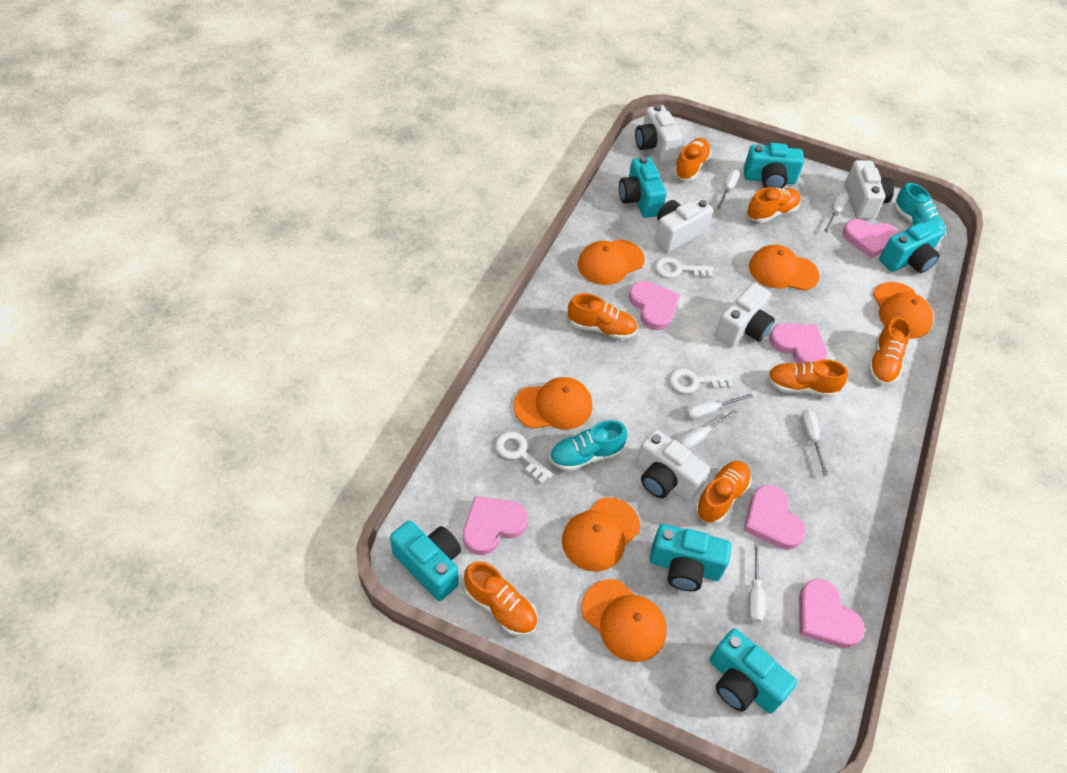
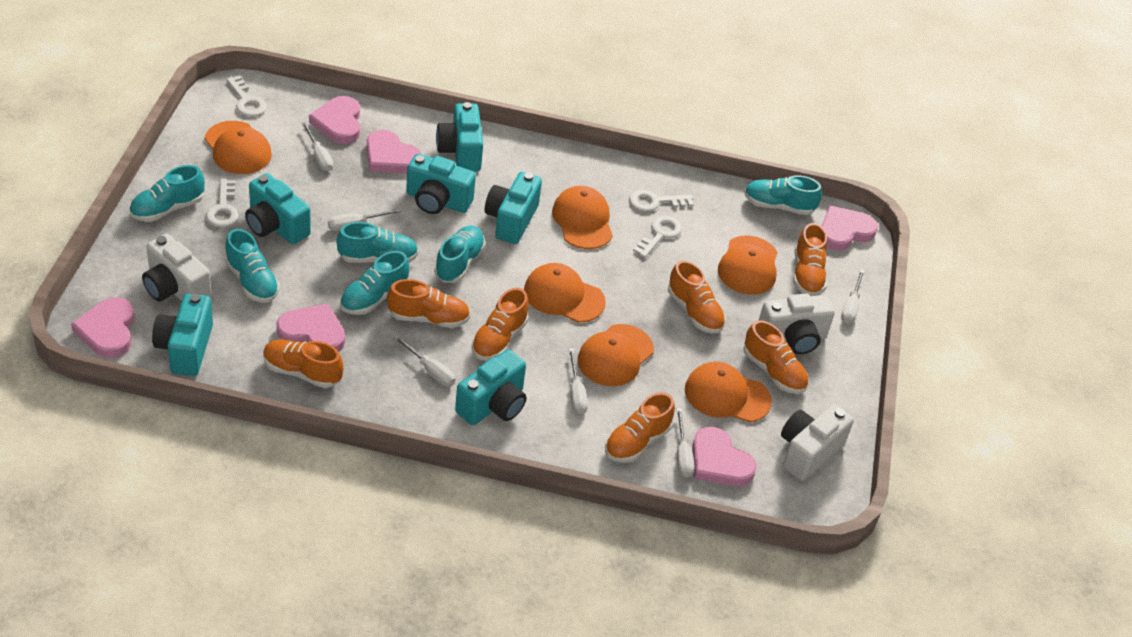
turquoise shoe: [549,420,627,471] [894,183,946,241] = 2 -> [129,165,205,222] [225,229,280,303] [337,222,418,263] [340,251,410,315] [434,226,485,283] [744,175,822,215] = 6
white camera: [635,105,682,163] [637,430,710,501] [655,198,713,252] [715,283,775,347] [845,160,894,219] = 5 -> [142,234,212,301] [759,294,835,354] [781,405,854,481] = 3
white key: [495,431,553,484] [655,257,713,278] [669,369,733,394] = 3 -> [206,179,239,227] [226,75,267,117] [629,190,694,212] [633,216,682,258] = 4

